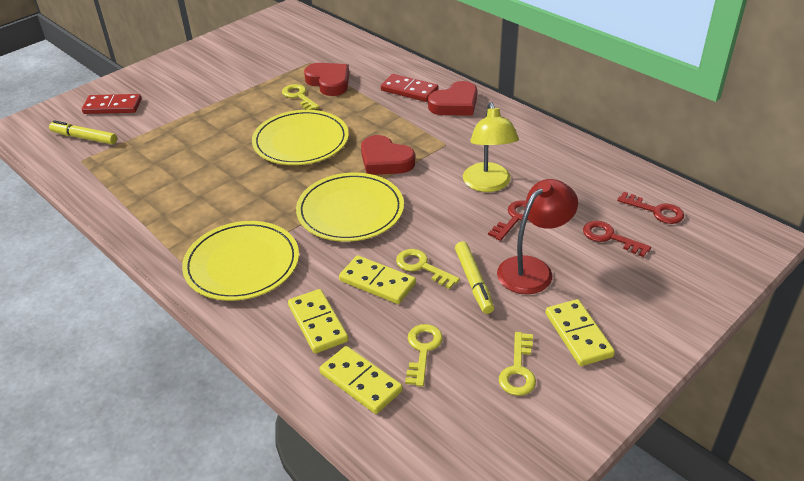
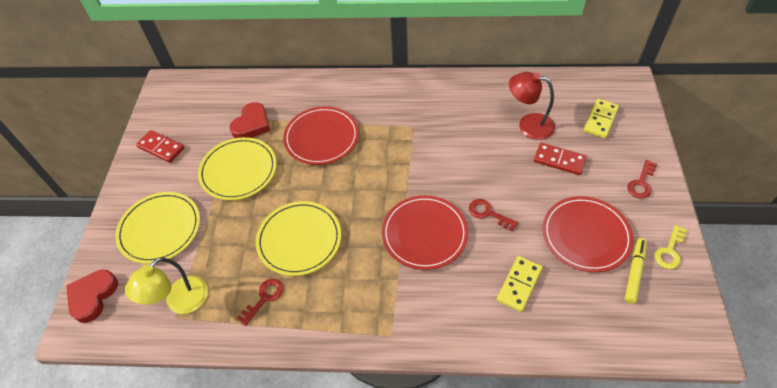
red heart: [304,63,349,96] [361,135,415,175] [428,81,477,115] = 3 -> [66,269,118,323] [230,102,270,138] = 2
red plate: none = 0 -> [283,106,359,165] [382,195,468,270] [543,196,633,272] = 3
yellow domino: [288,289,349,354] [319,346,403,414] [339,255,416,304] [545,299,615,366] = 4 -> [497,256,542,312] [584,99,619,138] = 2
yellow key: [282,84,319,110] [396,249,460,289] [405,324,443,387] [499,332,536,396] = 4 -> [654,225,687,269] = 1
yellow marker: [49,120,117,145] [455,241,494,314] = 2 -> [625,238,647,304] = 1

